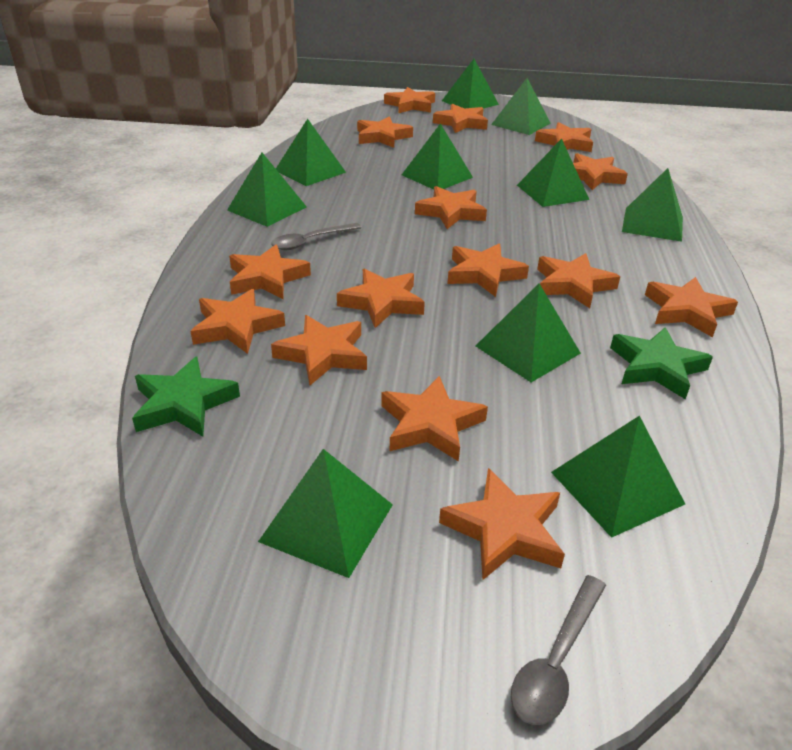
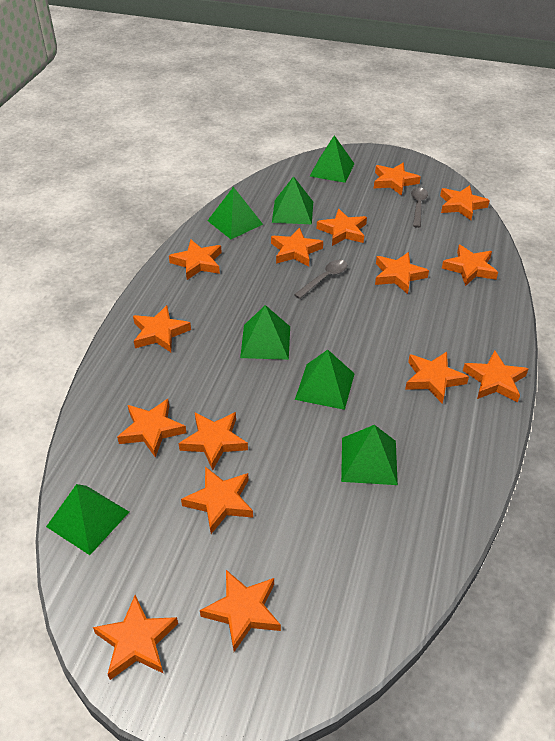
green pyramid: [227,153,307,227] [258,449,393,578] [276,119,346,186] [402,123,473,189] [442,59,499,108] [476,284,581,382] [491,78,551,135] [517,139,589,207] [551,416,685,538] [622,168,683,242] = 10 -> [46,484,129,555] [207,187,263,239] [240,305,290,360] [272,176,313,224] [295,350,355,410] [310,135,354,183] [341,425,398,485] = 7
green star: [132,357,240,436] [610,327,713,399] = 2 -> none = 0

